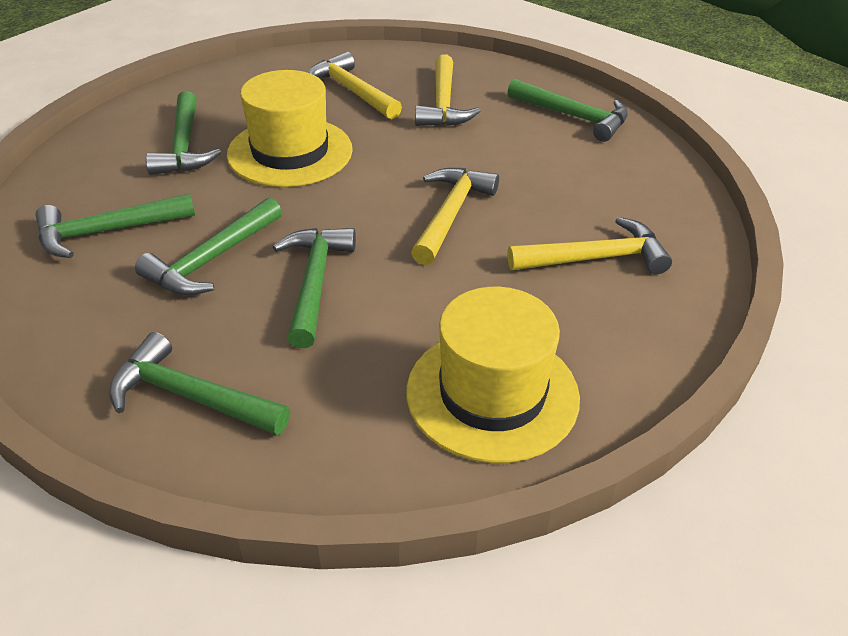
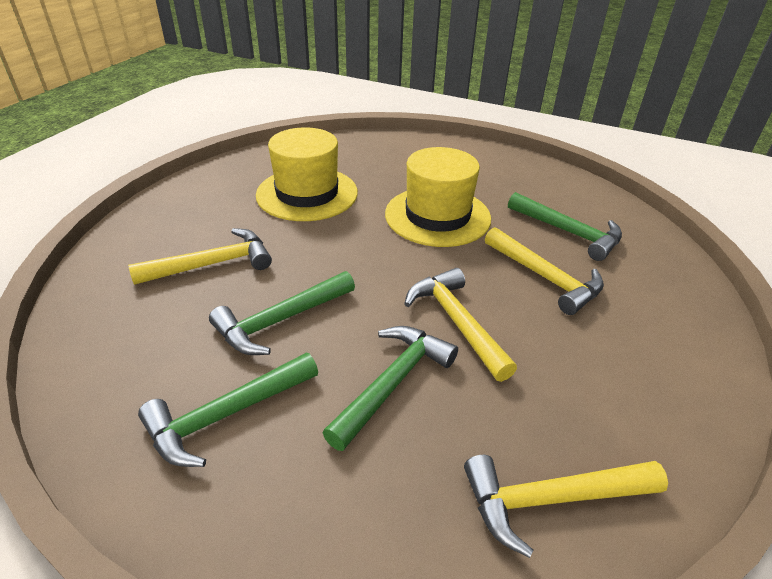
green hammer: [35,193,195,258] [109,332,290,435] [135,197,282,296] [146,91,221,175] [273,228,356,348] [507,79,628,142] = 6 -> [138,353,318,467] [209,271,355,355] [323,326,458,451] [508,192,622,261] = 4

